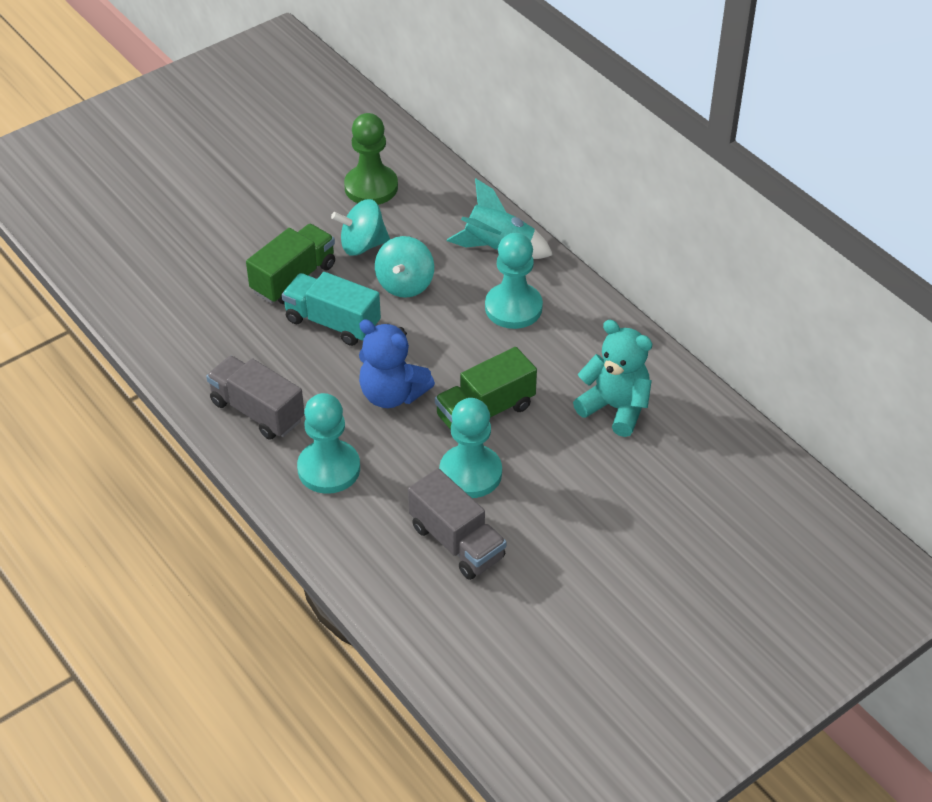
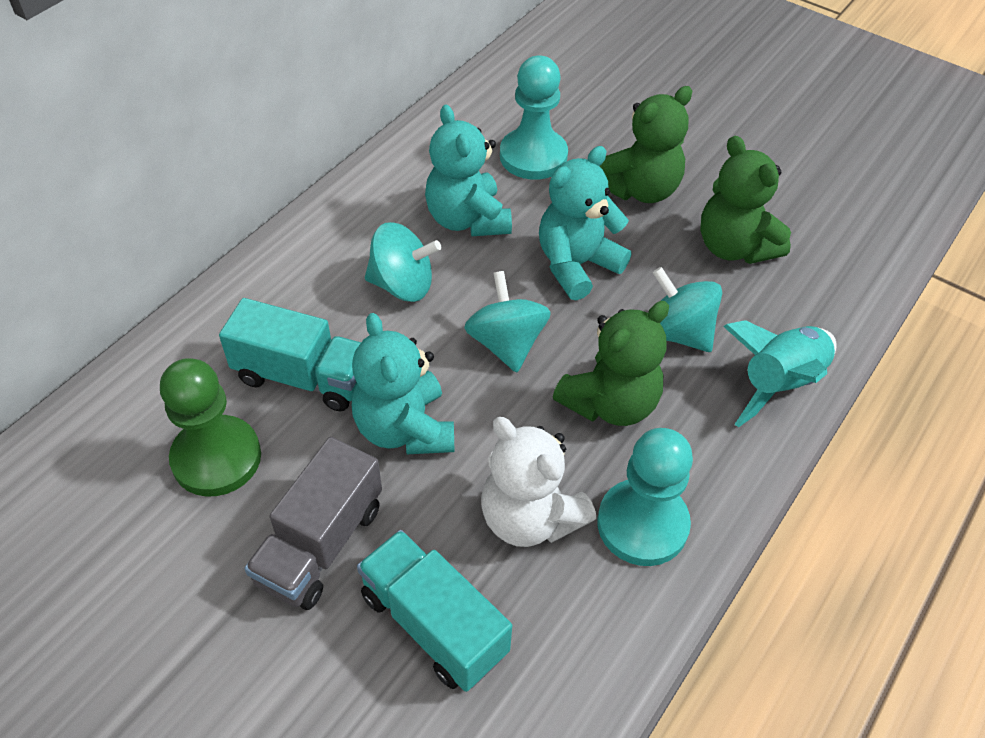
blue teddy bear: [359,319,435,408] = 1 -> none = 0
green teddy bear: none = 0 -> [553,301,669,426] [600,86,692,203] [700,136,791,264] = 3
green truck: [246,224,335,304] [435,347,537,430] = 2 -> none = 0
grey truck: [206,356,304,440] [408,468,506,580] = 2 -> [244,437,382,610] = 1
turquoise pawn: [297,393,360,494] [439,398,502,498] [485,233,543,329] = 3 -> [500,56,568,180] [597,428,693,566] = 2
turquoise spinning top: [331,199,390,256] [375,236,434,298] = 2 -> [365,222,441,302] [464,271,551,373] [653,267,722,352] = 3
turquoise teddy bear: [573,320,652,437] = 1 -> [352,313,454,454] [425,105,512,236] [539,146,631,300] = 3
turquoise truck: [282,272,381,346] = 1 -> [219,298,361,411] [357,530,512,692] = 2
white teddy bear: none = 0 -> [481,417,596,547] = 1

